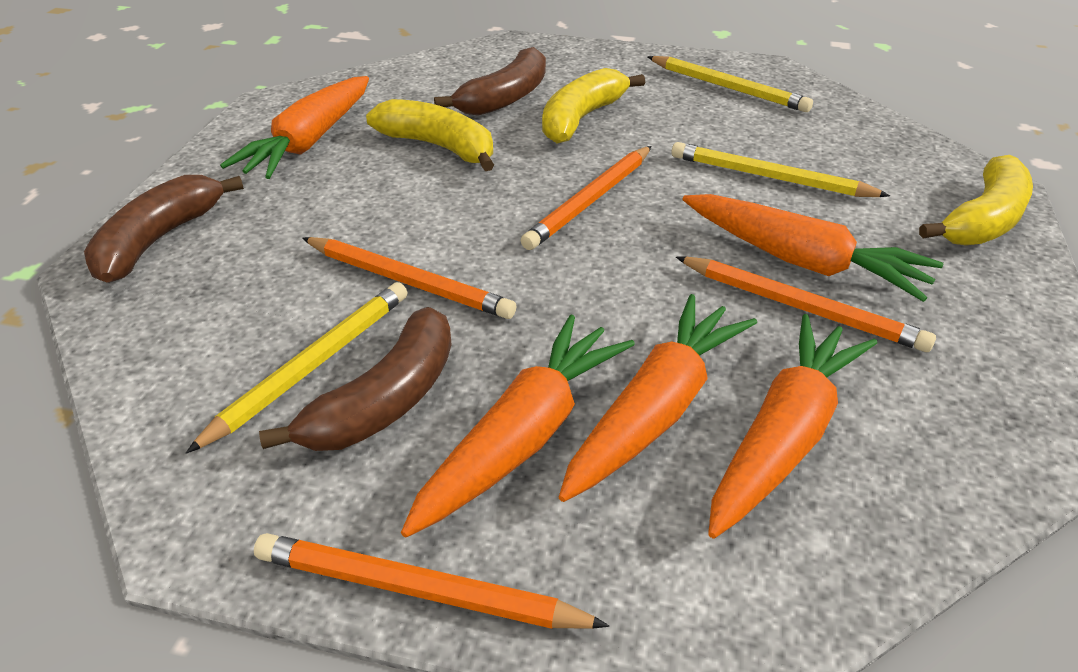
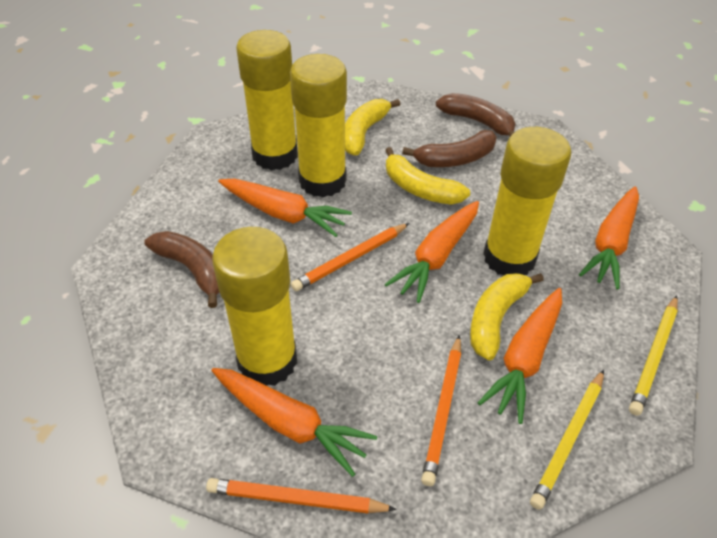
orange pencil: [254,533,609,629] [302,237,516,319] [521,146,652,250] [676,257,936,352] = 4 -> [206,478,397,513] [291,223,410,291] [421,335,461,486] = 3
yellow glue stick: none = 0 -> [212,227,297,386] [236,30,298,171] [290,54,347,197] [483,127,571,275] = 4
yellow pencil: [186,282,408,454] [647,56,813,112] [672,142,890,197] = 3 -> [530,370,604,510] [629,295,678,415] = 2

